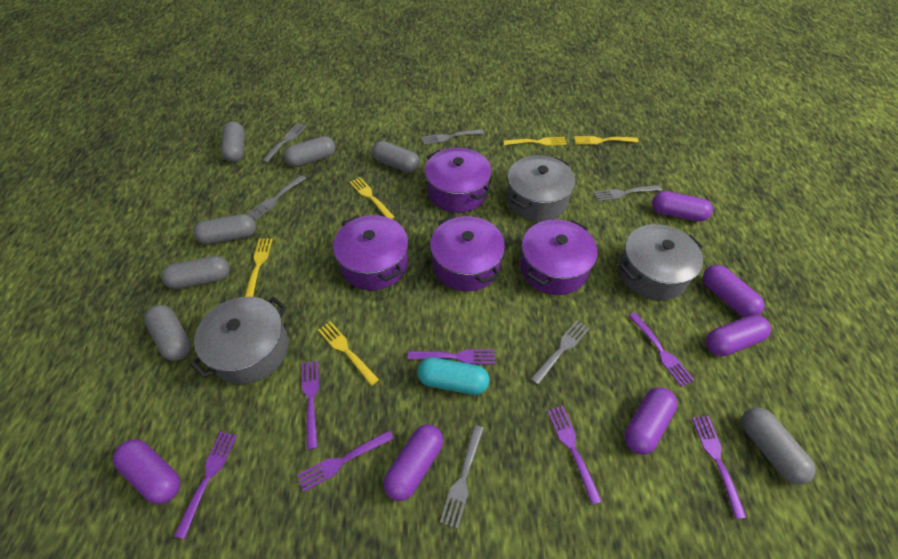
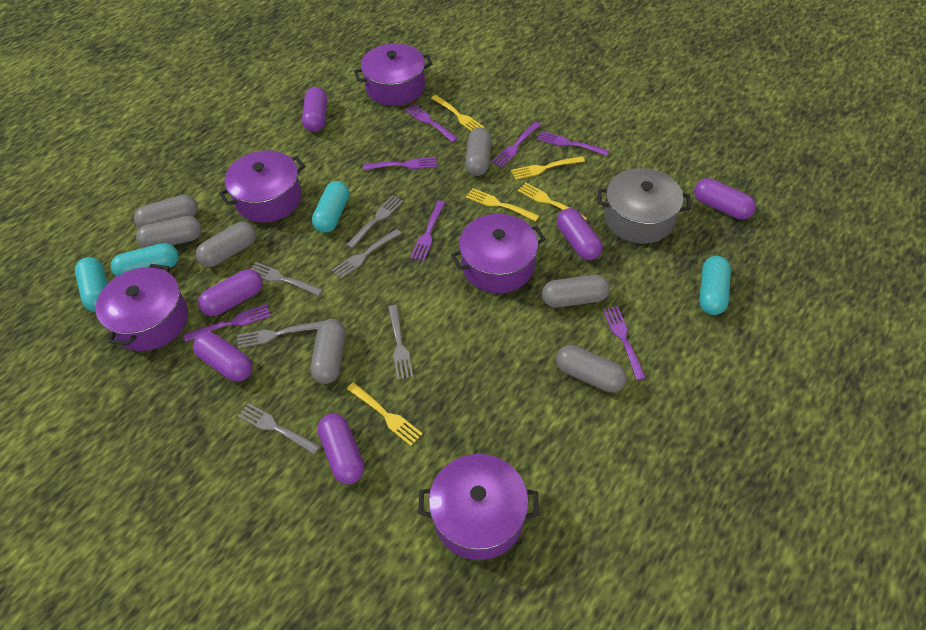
grey pot: [190,297,289,384] [507,155,575,221] [618,224,703,301] = 3 -> [598,168,691,244] = 1
purple pot: [333,215,408,290] [425,148,491,213] [430,215,505,291] [520,220,598,295] = 4 -> [96,264,188,351] [219,150,305,223] [354,43,433,106] [418,454,539,560] [451,214,546,293] = 5
turquoise capsule: [417,357,489,395] = 1 -> [75,257,108,312] [111,243,179,277] [312,181,349,233] [699,256,731,315] = 4

